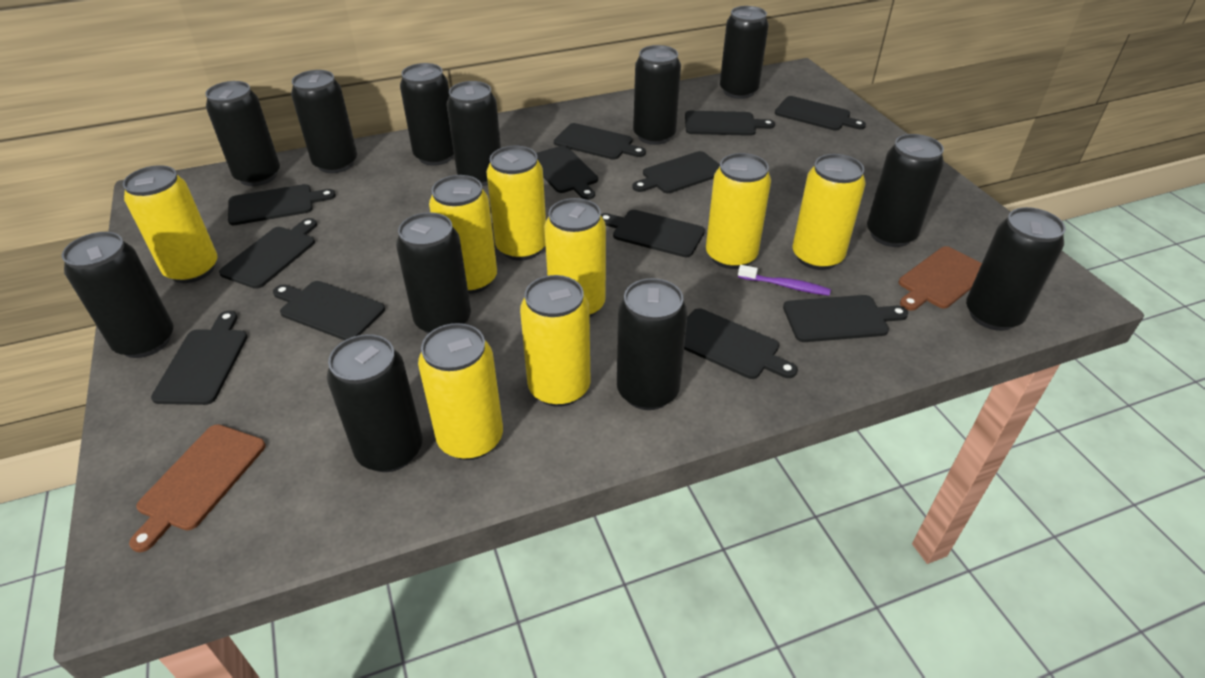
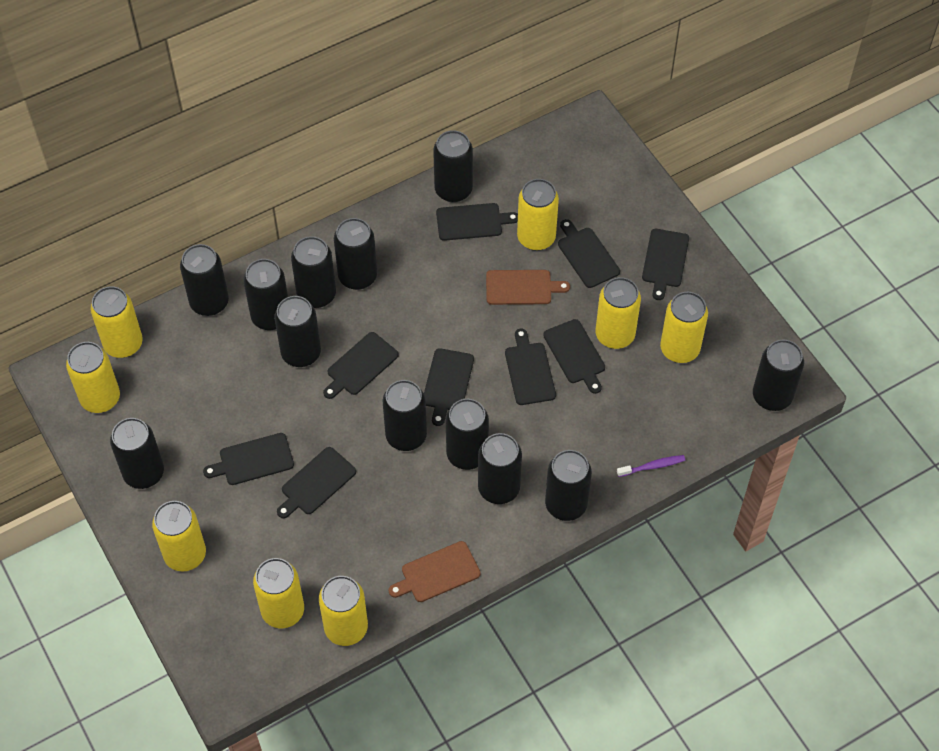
black cutting board: [151,311,248,405] [219,218,317,289] [228,184,336,225] [273,281,385,340] [536,146,598,200] [554,123,646,160] [601,210,705,257] [633,151,720,193] [684,308,798,379] [685,111,775,136] [775,96,866,131] [783,295,908,342] = 12 -> [203,433,294,485] [277,447,356,518] [323,332,399,399] [424,348,474,426] [436,203,518,241] [505,329,556,405] [543,319,605,394] [558,219,620,288] [642,229,689,300] = 9

